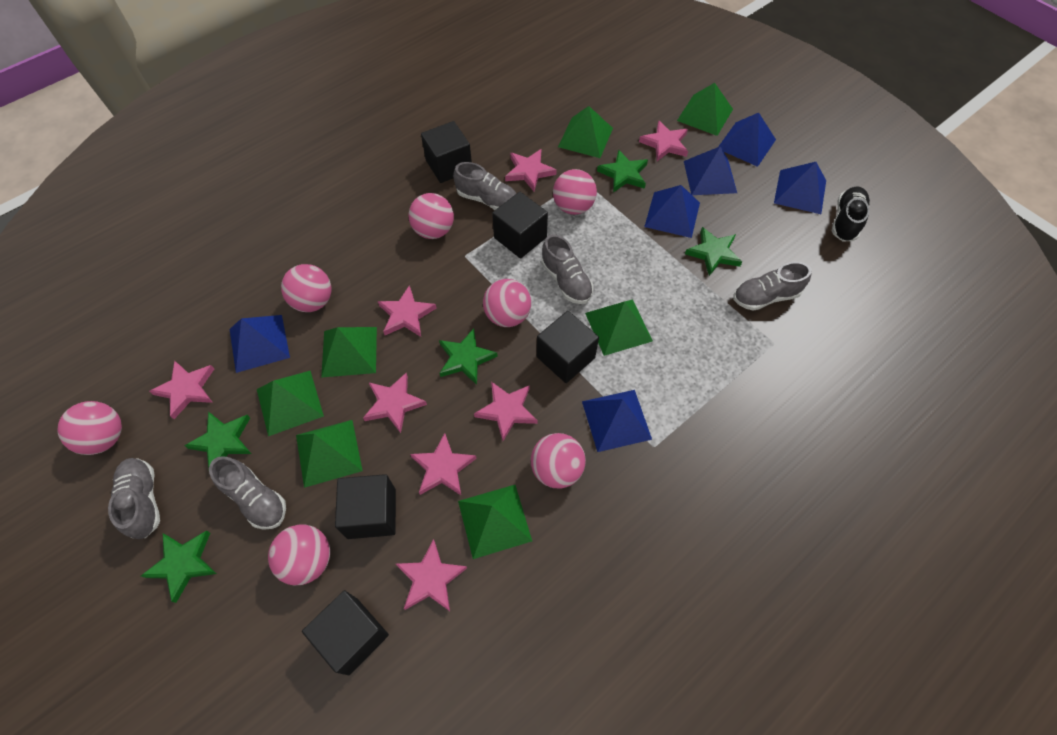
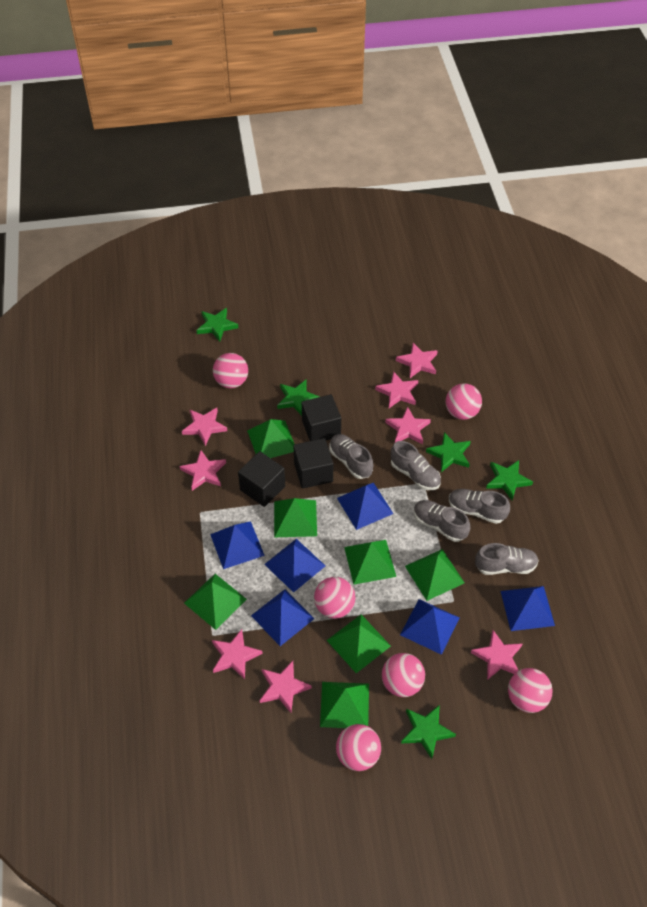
black cube: [302,590,389,675] [335,474,396,539] [421,121,472,183] [492,192,548,259] [537,311,599,383] = 5 -> [238,451,285,507] [293,438,333,489] [302,394,341,441] = 3
black shoe: [832,186,870,241] = 1 -> none = 0
pink ball: [57,401,122,455] [268,524,330,585] [281,264,331,312] [409,193,454,239] [483,279,531,327] [531,433,586,488] [553,169,597,215] = 7 -> [213,353,248,388] [314,577,356,618] [336,724,381,771] [382,653,425,697] [446,383,482,420] [508,668,552,713] = 6

